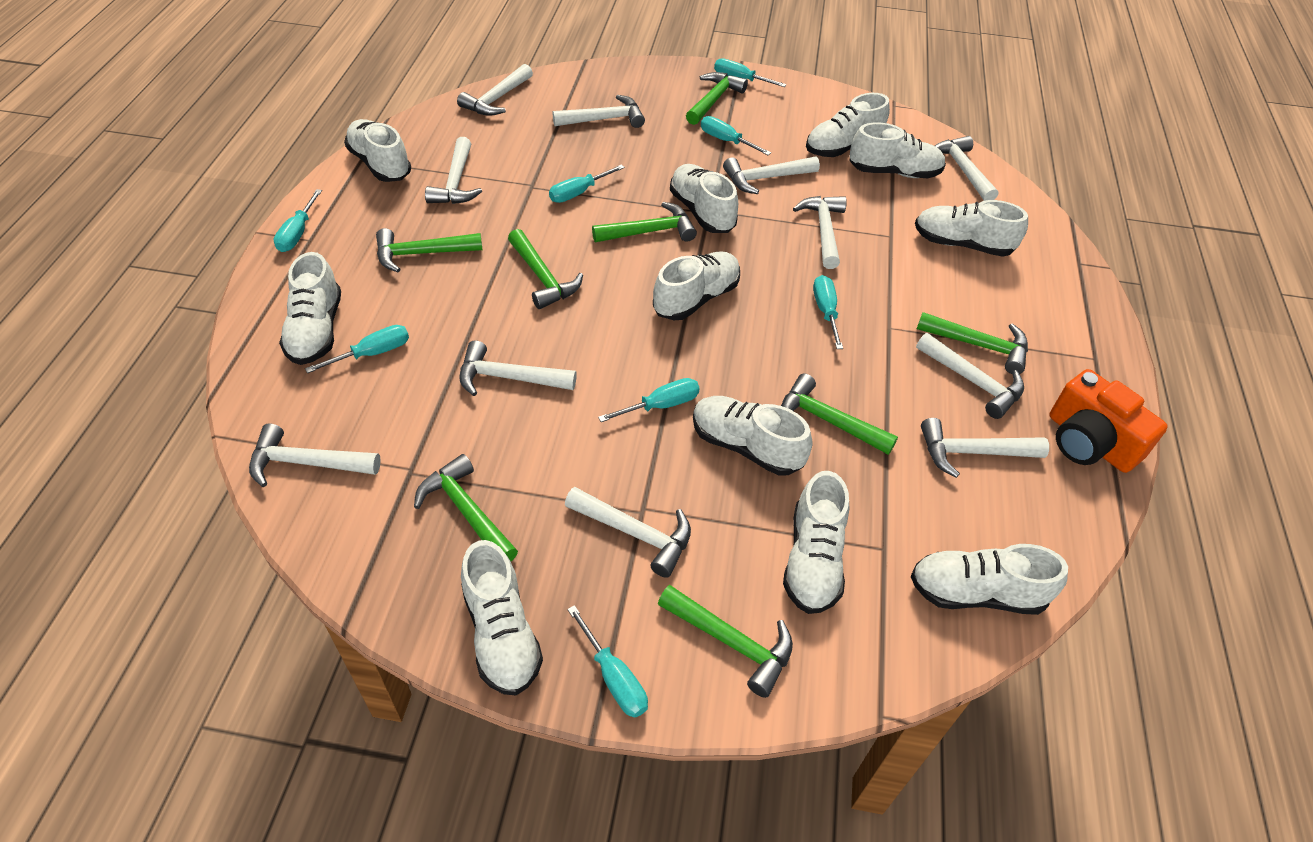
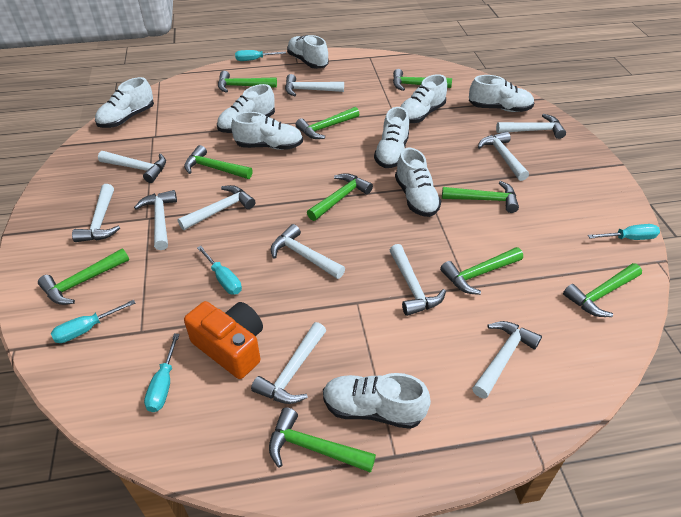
green hammer: [376,228,482,272] [414,454,518,561] [508,229,583,309] [592,202,697,242] [658,585,793,698] [686,72,748,125] [781,373,898,455] [917,312,1028,374] = 8 -> [38,248,129,305] [184,145,253,179] [218,71,277,93] [269,407,376,473] [295,107,359,139] [307,173,373,221] [393,69,452,91] [440,247,523,295] [442,181,519,213] [563,263,642,317] = 10
turquoise screwdriver: [274,189,322,252] [305,325,409,373] [549,164,625,203] [567,605,648,718] [598,378,700,422] [701,116,771,155] [714,58,787,87] [813,275,843,349] = 8 -> [51,300,135,343] [144,334,180,412] [197,246,242,295] [235,50,286,61] [588,224,660,240] = 5
white shoe: [279,252,341,365] [344,119,411,182] [461,540,543,696] [653,251,740,320] [670,164,738,233] [693,396,812,476] [783,471,849,614] [806,93,890,157] [849,123,946,178] [910,544,1068,615] [915,200,1028,257] = 11 -> [95,77,154,128] [217,84,275,133] [231,112,303,150] [287,35,329,69] [323,373,431,429] [374,107,409,168] [395,148,441,217] [400,74,447,123] [469,75,535,112] = 9

